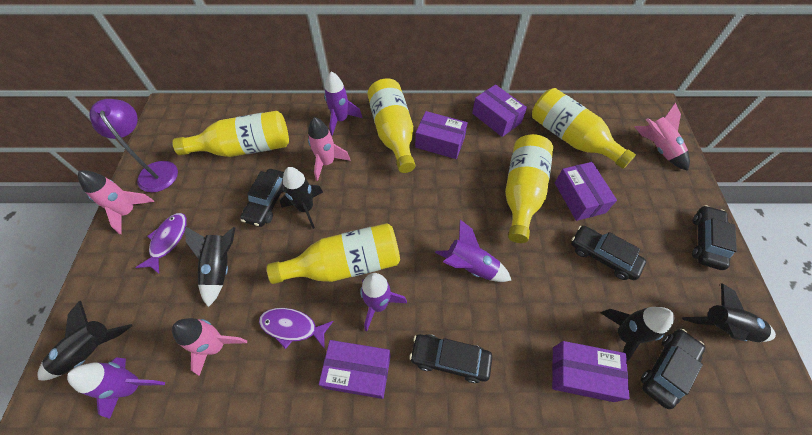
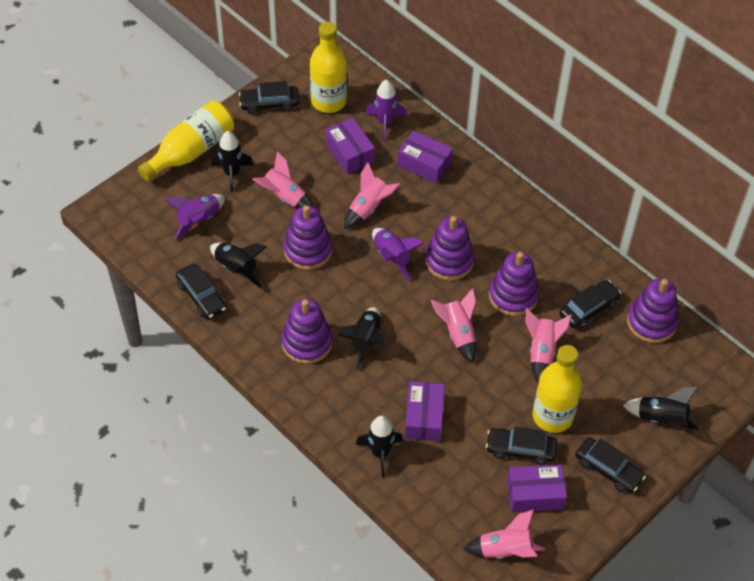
pink rocket: [78,170,154,234] [172,318,247,376] [308,117,350,181] [634,103,690,171] = 4 -> [252,151,314,209] [344,162,401,229] [430,288,476,364] [463,509,545,559] [525,308,572,384] = 5
purple box: [319,340,391,399] [415,111,468,159] [472,84,527,137] [552,341,630,402] [555,162,617,221] = 5 -> [325,118,375,174] [397,131,453,184] [405,381,445,441] [507,465,567,513] = 4
purple fish: [135,213,187,274] [259,308,333,349] = 2 -> none = 0
purple lamp: [89,99,178,192] = 1 -> none = 0
purple rocket: [67,357,165,419] [324,71,362,136] [360,273,407,331] [435,220,511,282] = 4 -> [165,194,225,240] [365,80,406,141] [372,228,424,281] = 3
purple stacking toy: none = 0 -> [281,299,332,364] [284,205,333,270] [425,216,474,281] [489,252,539,316] [627,279,679,343] = 5
yellow bottle: [172,111,289,157] [267,223,400,284] [367,78,415,173] [505,134,553,243] [532,88,636,169] = 5 -> [138,101,234,181] [310,22,347,113] [533,345,582,433] = 3

